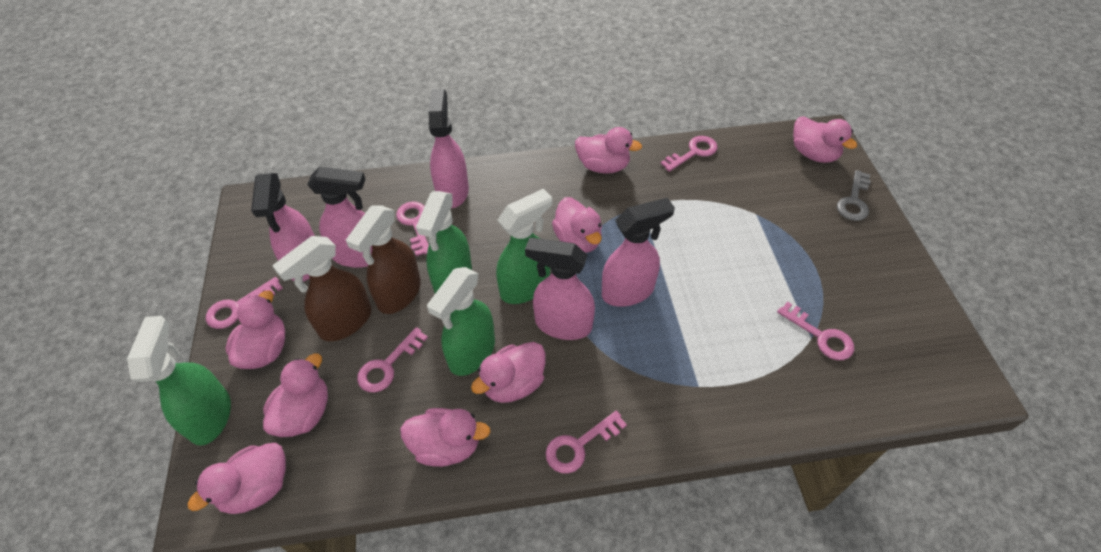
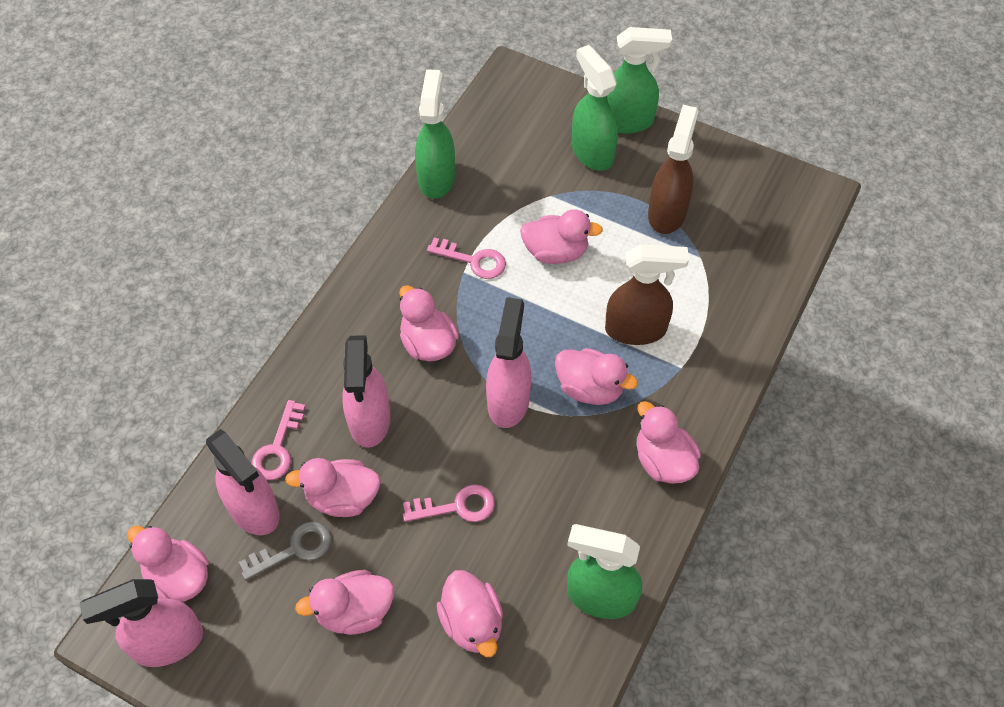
pink key: [206,277,283,329] [357,327,428,393] [396,201,429,256] [546,410,627,474] [660,136,718,172] [777,301,854,360] = 6 -> [251,400,306,480] [403,484,495,522] [427,238,506,279] = 3
pink spray bottle: [251,173,315,281] [307,167,372,268] [428,89,469,208] [525,238,595,340] [602,198,675,307] = 5 -> [79,579,203,667] [206,429,280,535] [342,335,391,448] [486,297,531,428] = 4

